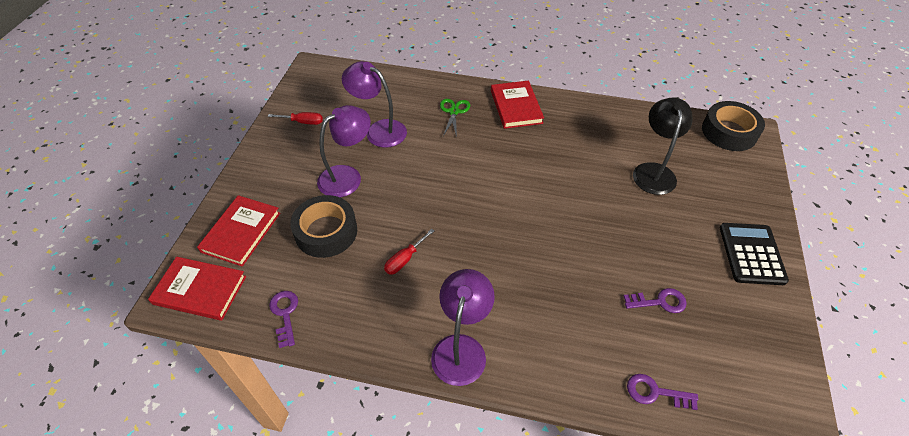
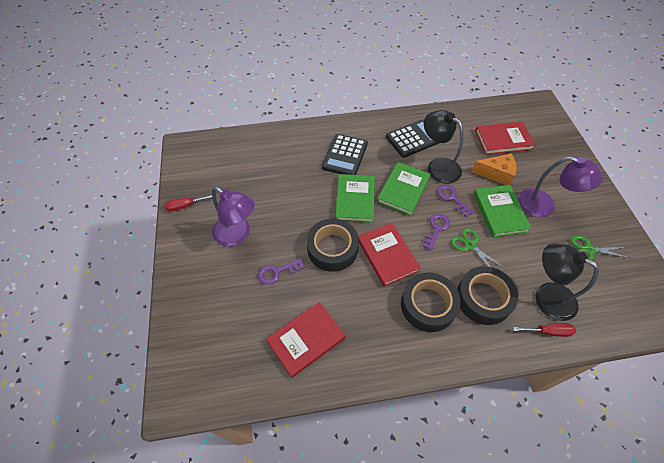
black calculator: [720,223,789,285] = 1 -> [322,134,368,175] [386,119,439,158] = 2
black lamp: [633,98,693,195] = 1 -> [424,110,464,184] [535,243,599,321] = 2
black tape: [290,195,357,258] [702,101,765,151] = 2 -> [307,218,359,272] [401,273,461,332] [457,266,518,325] = 3
green book: none = 0 -> [335,174,375,223] [377,162,431,216] [474,185,532,238] = 3
green scissors: [440,99,470,137] = 1 -> [451,228,505,268] [571,236,629,260] = 2
orange cheese: none = 0 -> [471,153,516,185] = 1
purple lamp: [317,105,371,197] [342,61,407,148] [431,269,495,386] = 3 -> [212,187,255,247] [518,156,603,218] = 2

